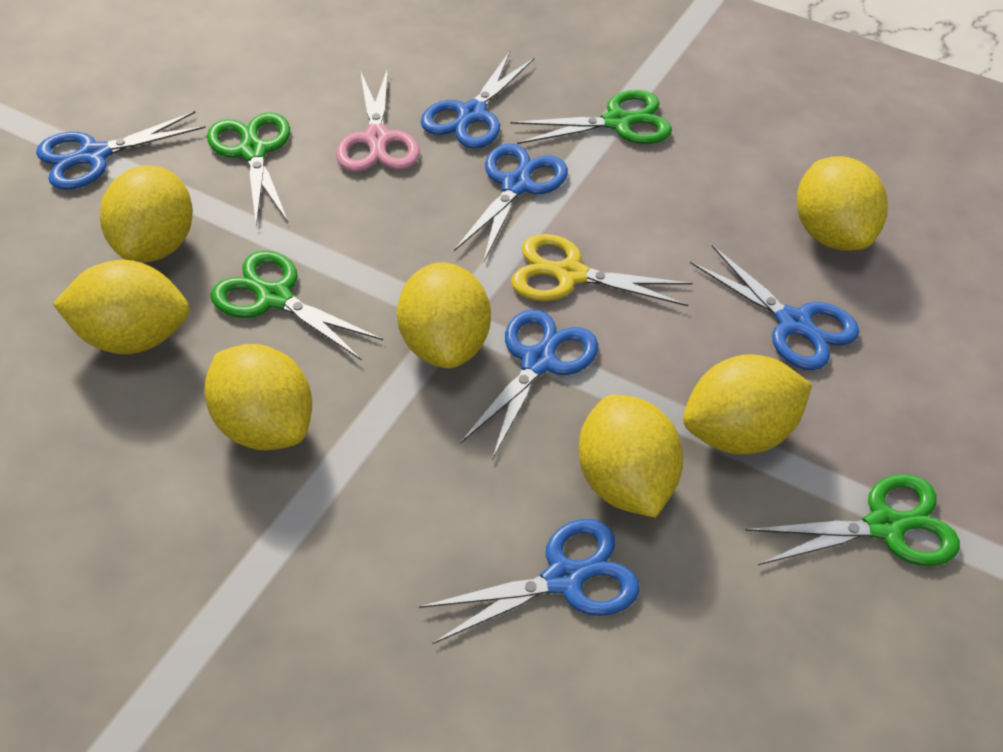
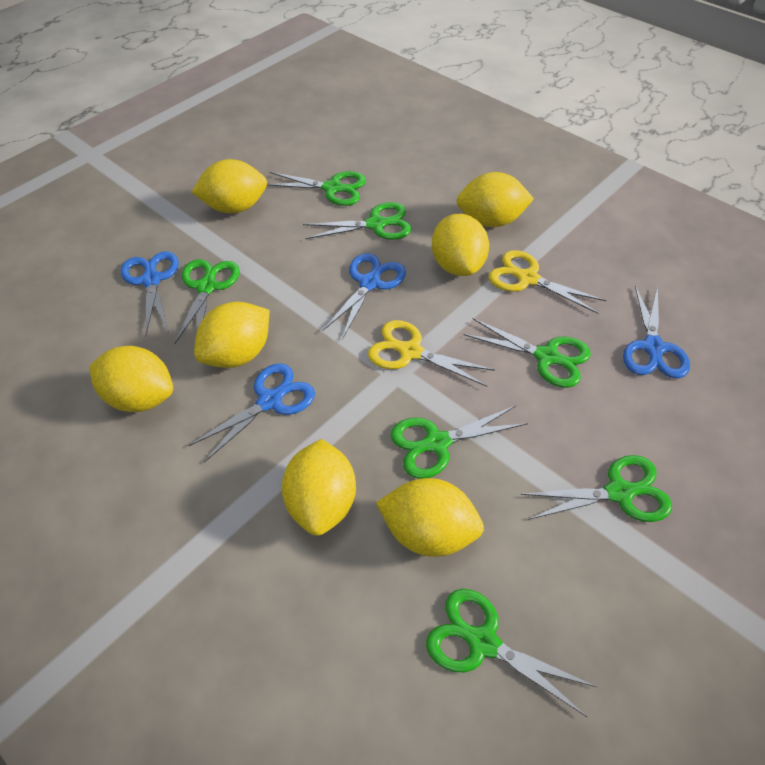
blue scissors: [36,111,206,190] [419,519,639,644] [421,51,534,149] [454,144,568,263] [460,309,598,460] [690,245,859,370] = 6 -> [121,251,179,337] [188,363,315,463] [322,253,406,339] [623,285,690,378] = 4
green scissors: [207,112,290,226] [211,250,383,360] [510,90,672,144] [745,474,960,566] = 4 -> [174,259,240,344] [267,171,366,206] [303,202,411,240] [390,405,528,479] [426,589,597,717] [464,318,591,388] [521,455,672,522] = 7
pink scissors: [336,68,420,172] = 1 -> none = 0
yellow scissors: [511,234,692,306] = 1 -> [368,320,495,387] [489,250,607,314] = 2

